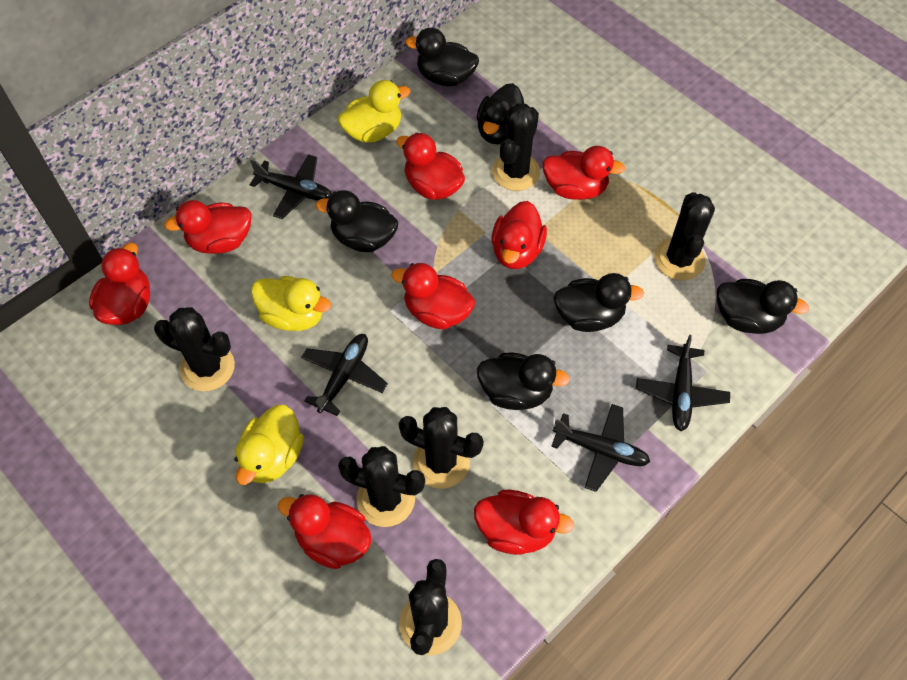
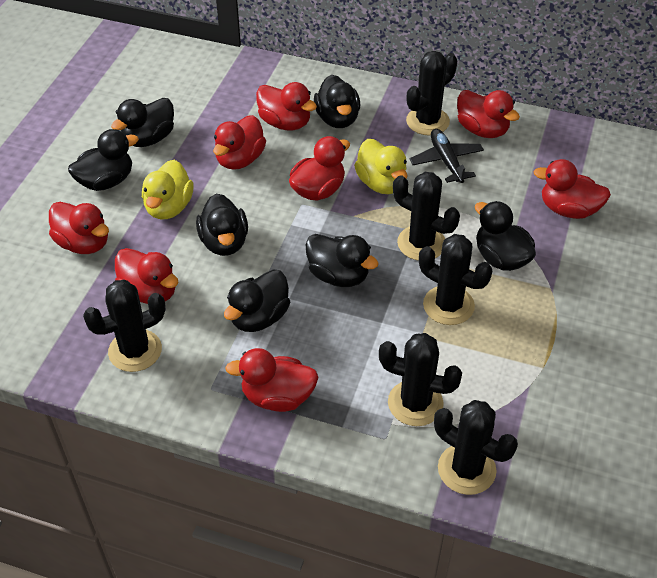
black duck: [316,190,398,252] [405,28,479,87] [477,83,524,144] [477,353,570,410] [553,273,644,332] [717,279,809,334] = 6 -> [68,129,139,191] [111,98,174,147] [196,194,248,256] [224,270,290,332] [305,234,379,287] [314,75,360,128] [475,201,536,271] = 7
black plane: [250,154,332,219] [301,334,388,416] [551,404,650,492] [636,335,730,431] = 4 -> [410,129,484,183] = 1
yellow duck: [235,405,304,485] [251,276,331,331] [337,80,410,143] = 3 -> [142,160,194,219] [354,139,408,194] = 2

